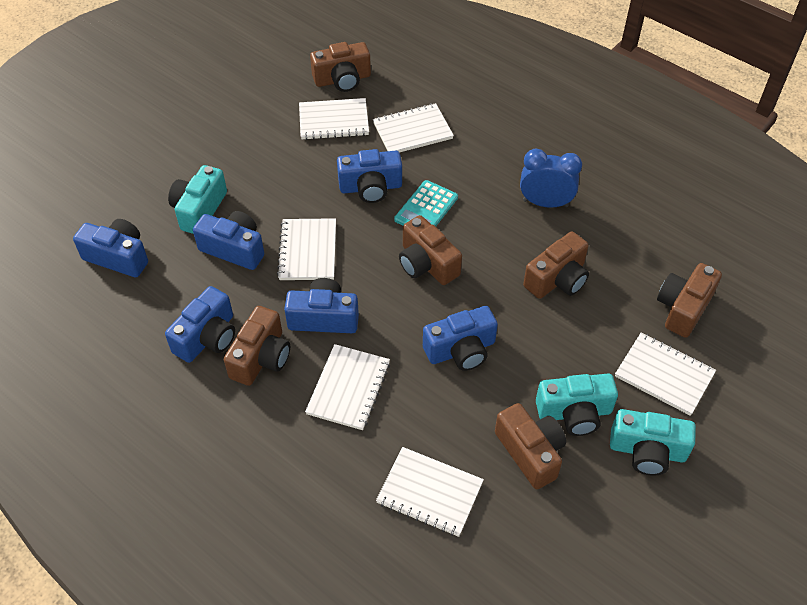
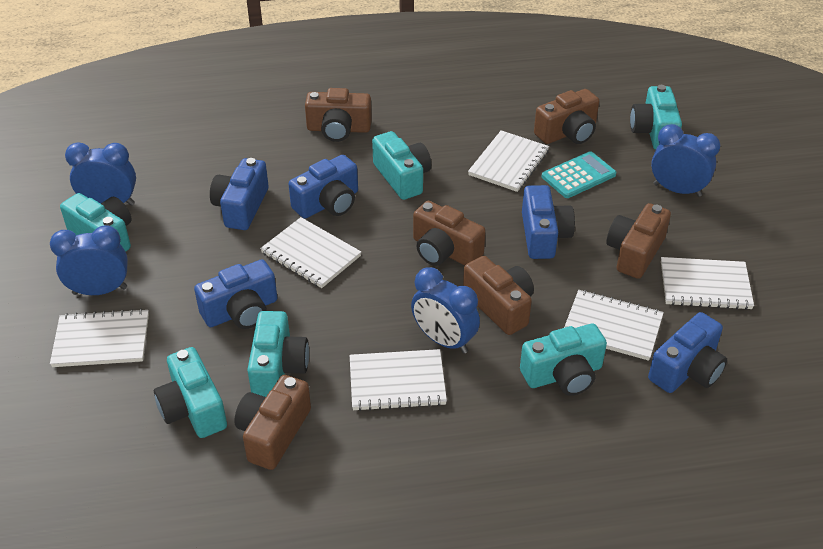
blue camera: [73,219,148,277] [165,286,235,363] [193,211,264,270] [284,278,359,333] [337,149,402,203] [423,306,498,371] = 6 -> [194,259,277,329] [210,158,269,230] [289,155,358,219] [522,185,575,259] [648,312,727,393] = 5
blue clock: [520,148,582,208] = 1 -> [50,225,128,295] [65,142,136,206] [411,267,480,354] [651,124,720,197] = 4
turquoise camera: [168,165,227,234] [536,374,618,436] [610,409,696,476] = 3 -> [60,193,132,252] [154,347,227,438] [247,311,309,397] [372,131,431,200] [520,323,607,396] [630,85,682,150] = 6

